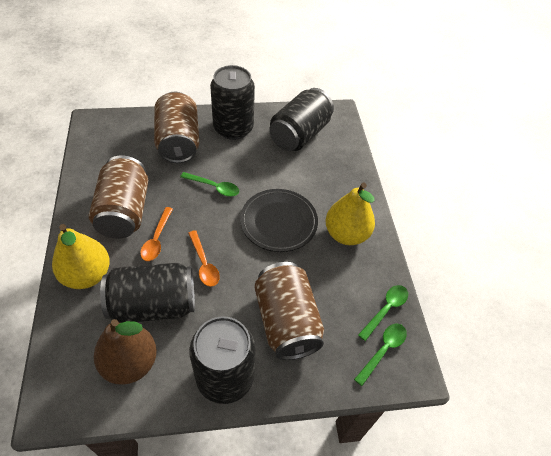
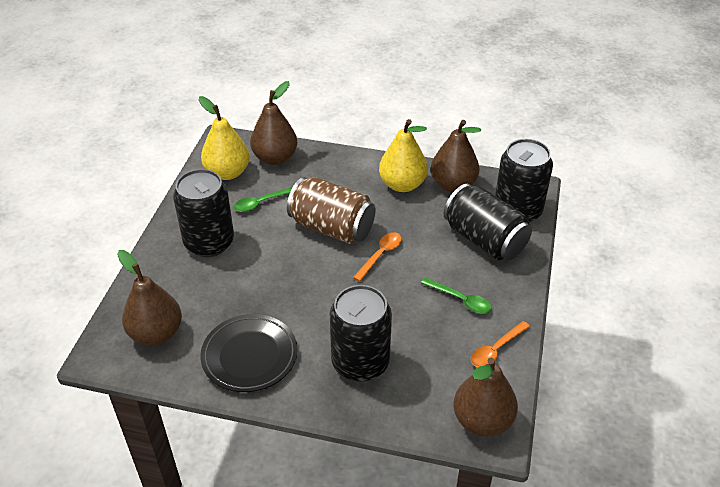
brown can: [89,156,148,239] [154,92,199,163] [254,262,324,360] = 3 -> [287,177,376,244] = 1
brown pear: [94,319,157,385] = 1 -> [117,250,182,346] [250,81,297,165] [431,120,481,193] [453,358,518,437] = 4
green spoon: [180,172,239,197] [354,323,407,386] [358,285,408,341] = 3 -> [234,187,293,212] [421,277,492,314] = 2

